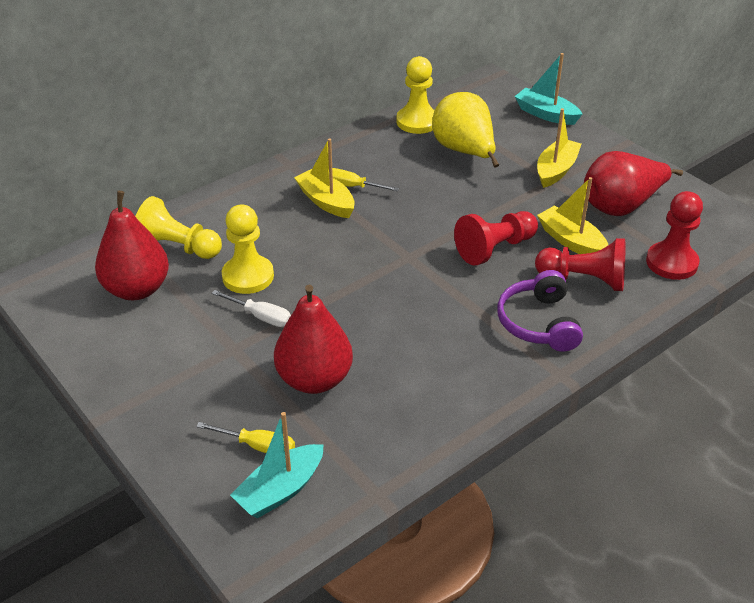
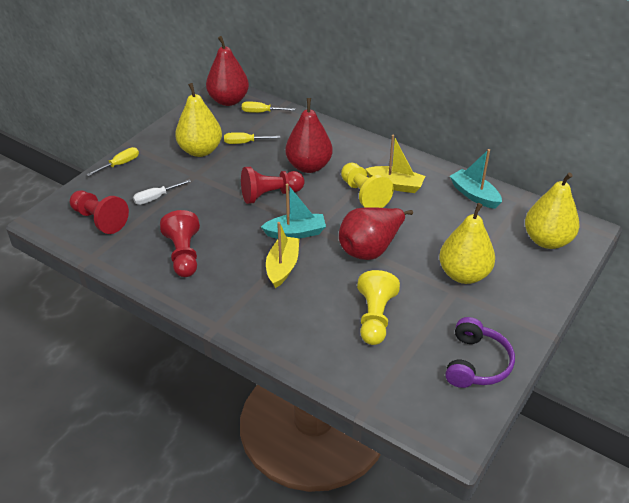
yellow boat: [294,138,355,218] [537,108,582,188] [537,177,608,254] = 3 -> [266,222,299,288] [366,135,425,193] = 2
yellow pawn: [135,196,222,259] [222,204,274,294] [396,56,435,134] = 3 -> [341,163,394,208] [357,270,400,345] = 2
yellow pear: [432,92,499,168] = 1 -> [175,83,222,157] [439,203,495,284] [525,172,580,249] = 3
yellow screwdriver: [196,422,295,453] [332,168,399,191] = 2 -> [86,147,139,176] [224,132,280,144] [242,101,295,113] = 3

